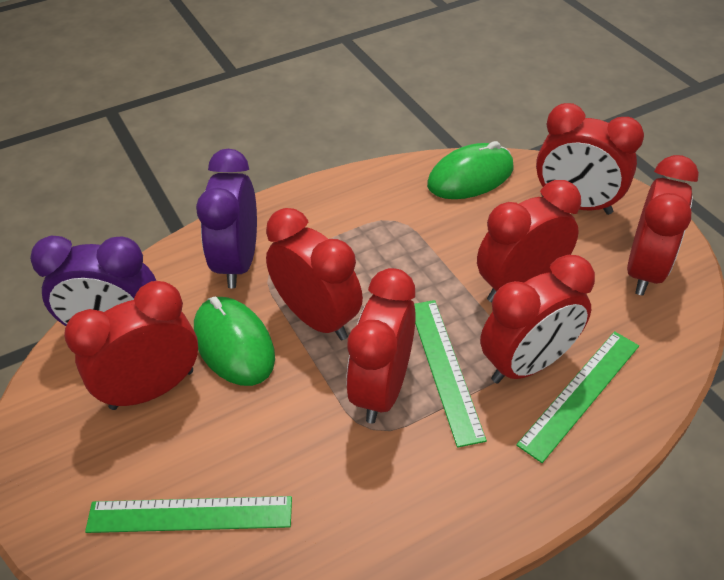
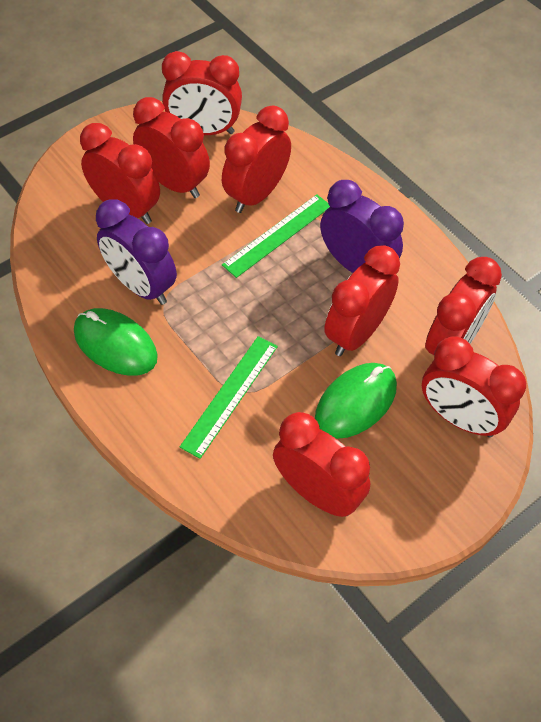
green ruler: [85,496,292,533] [414,300,487,448] [516,331,639,463] = 3 -> [180,336,278,459] [222,194,330,278] = 2
red clock: [64,281,198,410] [266,208,363,340] [346,268,416,424] [477,180,581,302] [480,255,595,383] [536,103,644,215] [627,155,699,296] = 7 -> [80,123,160,224] [133,97,210,198] [162,51,242,135] [222,105,291,213] [273,412,370,517] [324,245,400,356] [422,336,526,437] [425,257,502,355] = 8

